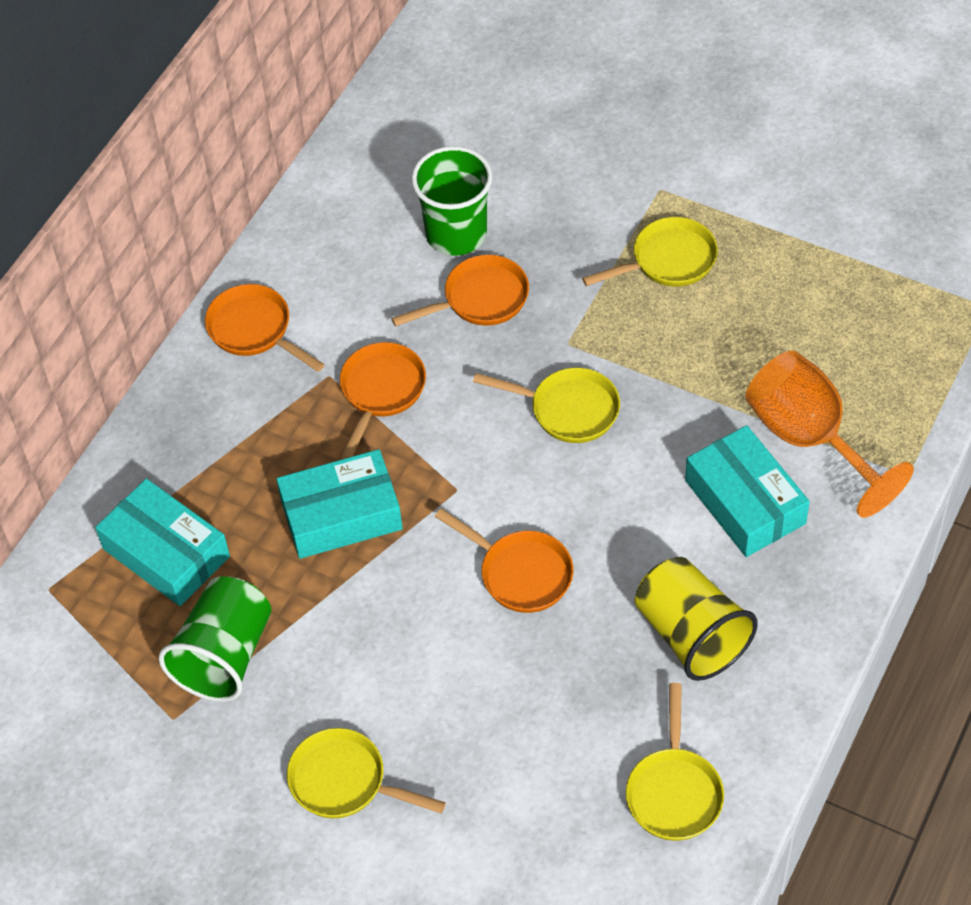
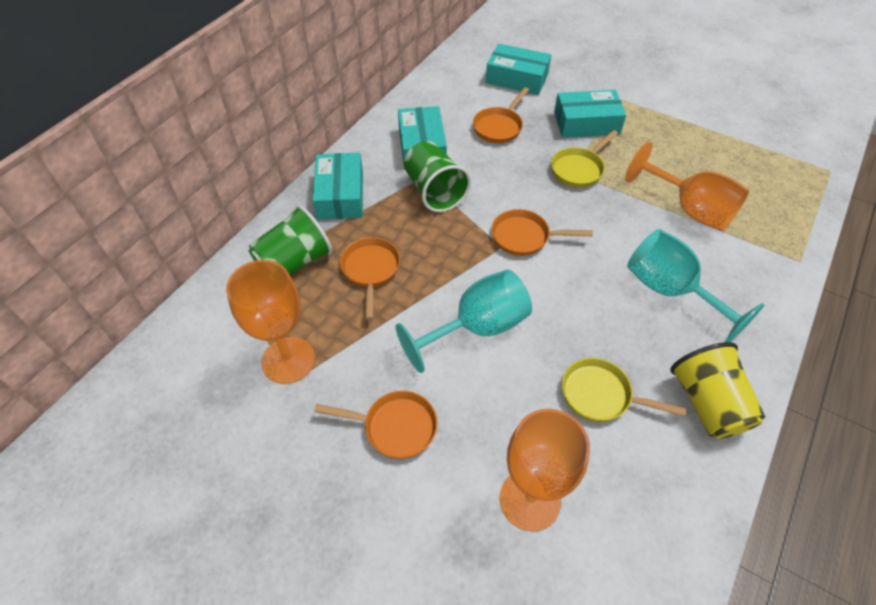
orange goblet: [745,351,914,518] = 1 -> [226,260,315,384] [499,409,590,532] [625,142,749,231] = 3
turquoise box: [95,479,230,606] [276,449,403,559] [685,425,810,557] = 3 -> [313,153,363,220] [398,106,447,163] [486,44,551,95] [554,90,626,138] = 4
turquoise goblet: none = 0 -> [396,270,532,373] [627,229,764,342] = 2
yellow pan: [287,728,446,818] [473,368,620,443] [582,217,718,287] [626,683,724,841] = 4 -> [551,130,618,187] [562,358,686,422] = 2

